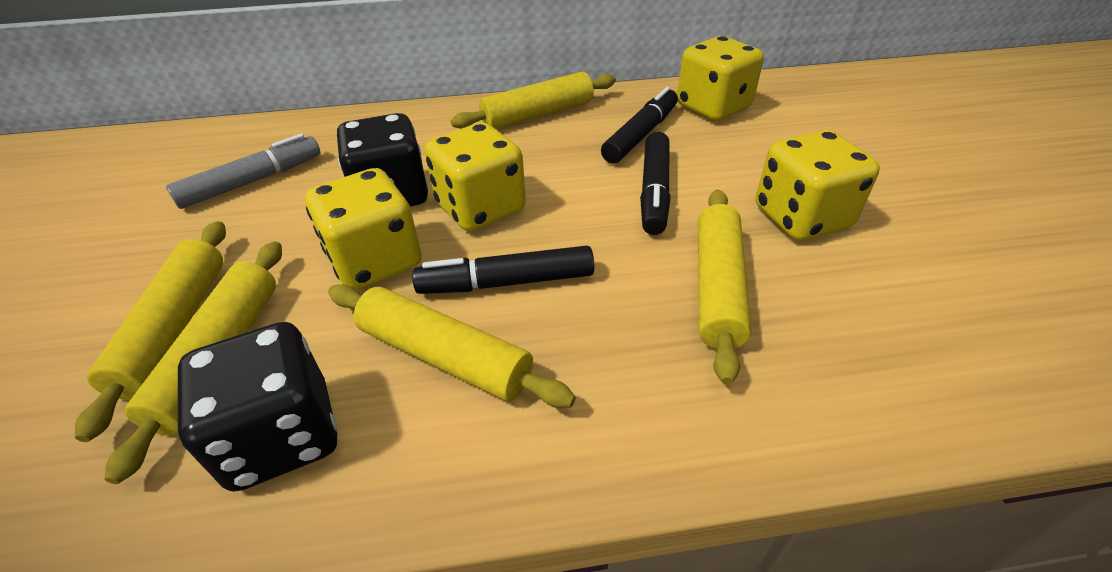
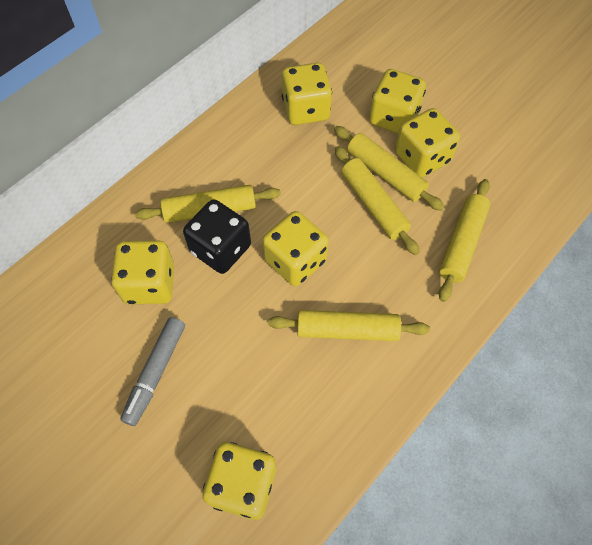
black dice: [178,322,337,492] [337,113,428,207] = 2 -> [183,199,251,274] = 1
black marker: [412,246,594,294] [601,87,678,164] [640,132,671,235] = 3 -> none = 0
yellow dice: [305,168,422,290] [425,122,526,231] [677,36,764,121] [756,130,880,241] = 4 -> [111,240,174,304] [202,442,276,520] [262,211,329,286] [282,63,332,125] [369,69,426,134] [395,108,460,177] = 6

